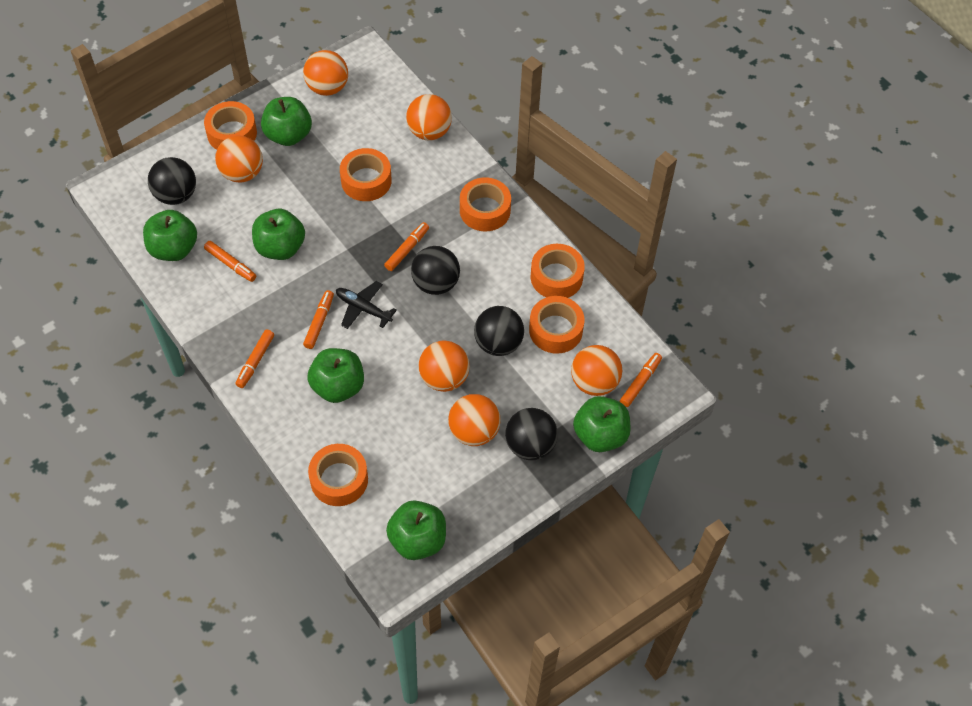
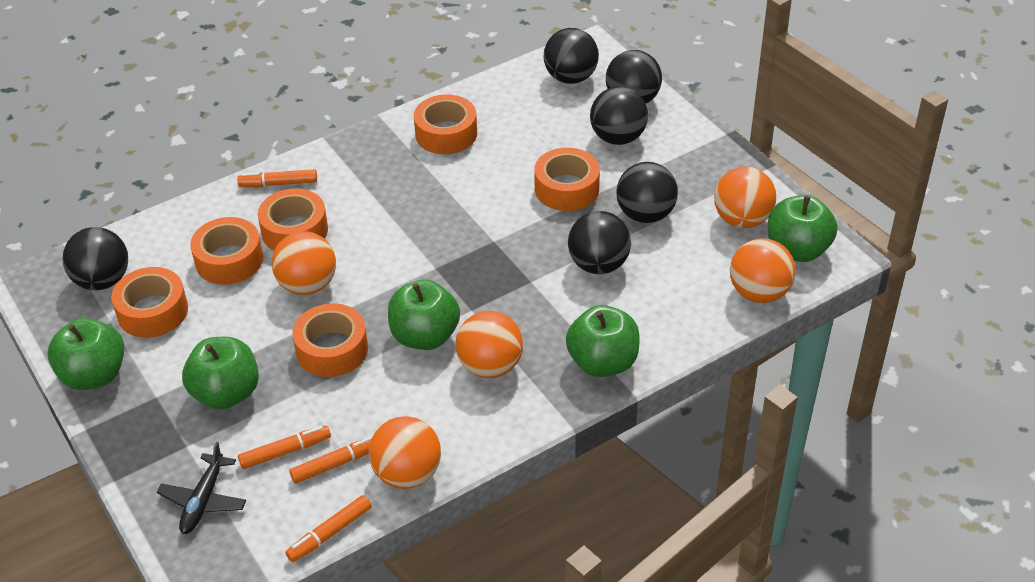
black ball: [148,157,196,205] [411,246,460,295] [474,306,524,356] [505,408,558,460] = 4 -> [63,227,128,290] [543,28,599,84] [568,211,631,274] [590,87,648,145] [606,50,662,103] [616,162,678,223] = 6
green apple: [143,210,197,261] [252,209,305,260] [261,97,312,146] [308,348,364,403] [386,500,446,560] [573,396,630,452] = 6 -> [48,318,124,390] [182,337,259,409] [388,280,460,350] [566,305,640,377] [768,195,838,262] = 5
orange ball: [215,135,263,183] [303,50,348,96] [406,94,452,140] [419,341,470,392] [448,394,501,446] [571,345,622,396] = 6 -> [272,231,336,295] [369,416,441,489] [456,311,523,378] [714,167,776,228] [730,238,796,303] = 5
orange marker: [204,241,256,282] [235,330,274,388] [303,290,334,349] [384,222,429,271] [620,353,662,407] = 5 -> [237,169,317,187] [238,425,331,469] [285,495,372,562] [289,436,373,484] = 4

